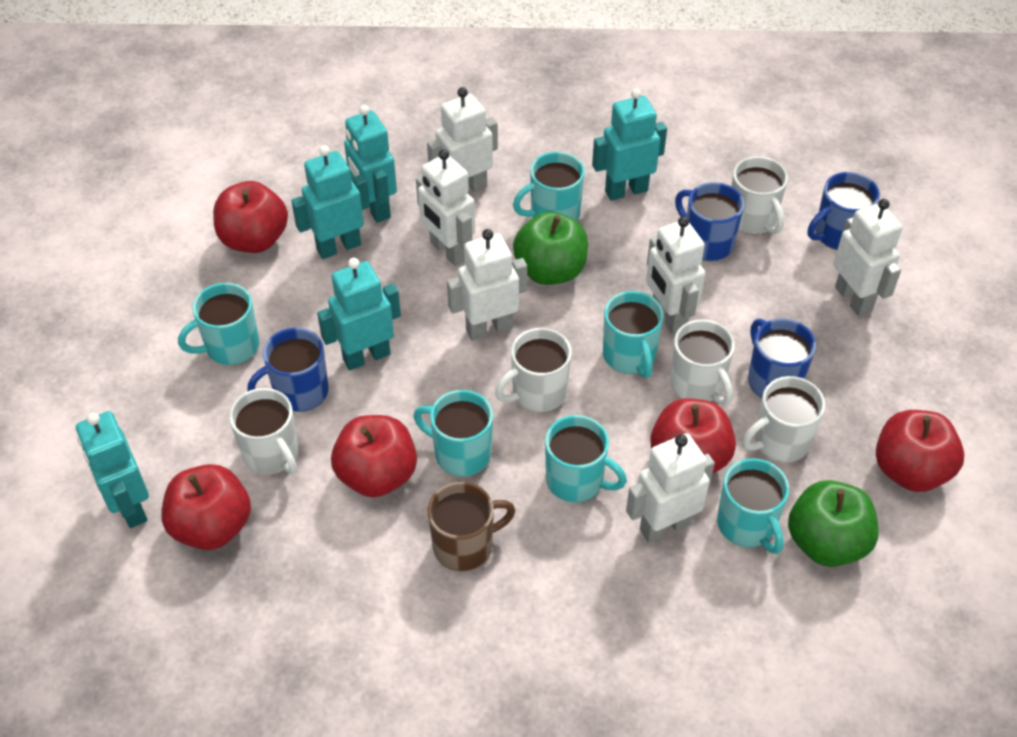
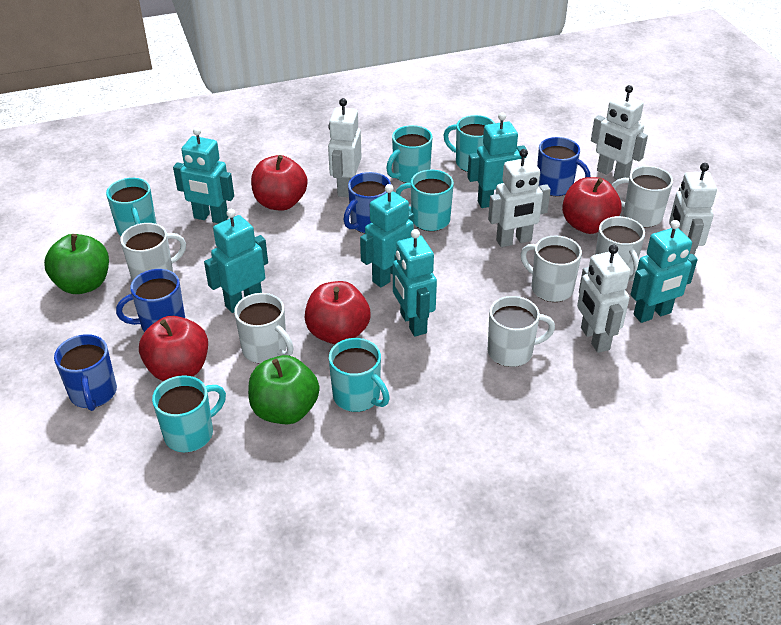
brown mug: [428,482,516,571] = 1 -> none = 0
red apple: [162,464,251,550] [213,181,288,253] [331,415,417,497] [650,398,736,474] [876,410,964,492] = 5 -> [139,316,208,381] [251,155,308,210] [305,281,371,344] [562,177,622,234] = 4
turquoise robot: [76,411,149,528] [291,145,370,259] [317,258,401,370] [344,105,397,223] [592,88,667,201] = 5 -> [173,127,234,223] [204,209,268,313] [360,184,414,287] [393,229,437,336] [467,112,527,208] [630,220,698,323] = 6
white mug: [229,388,299,474] [495,328,572,412] [670,319,735,405] [731,156,788,235] [742,376,825,462] = 5 -> [120,223,186,281] [234,293,294,364] [488,296,555,367] [521,235,582,302] [595,216,645,281] [612,166,673,227] = 6
white robot: [416,149,475,266] [427,87,498,192] [447,229,527,341] [626,433,715,543] [646,216,706,334] [833,199,903,317] = 6 -> [328,98,361,197] [488,149,551,247] [577,244,630,353] [591,85,648,180] [669,163,717,255] = 5

